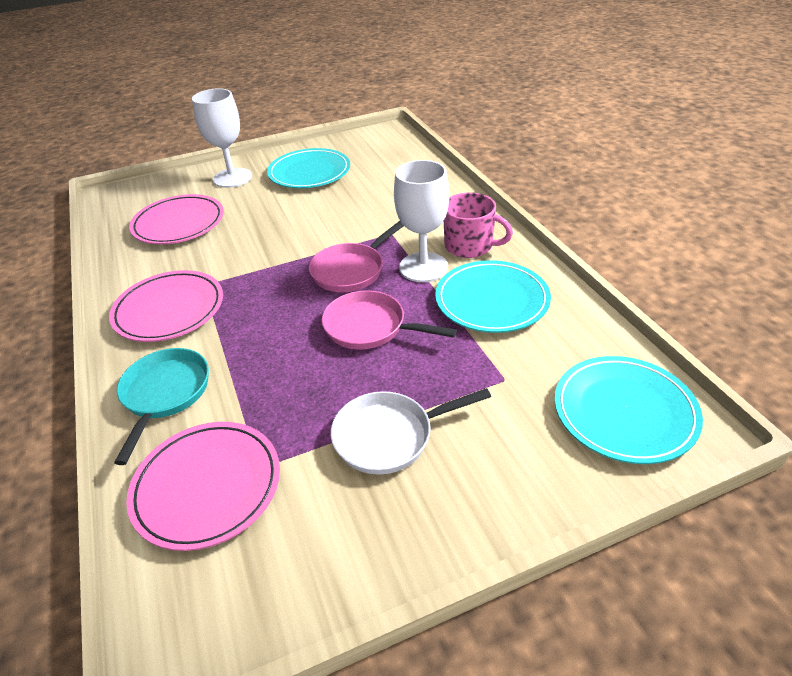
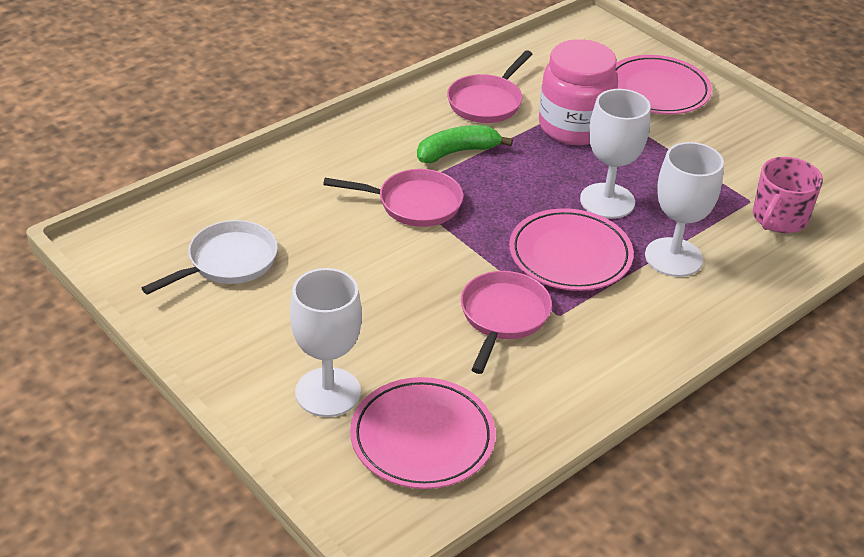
green banana: none = 0 -> [417,125,513,163] = 1
pink jar: none = 0 -> [539,39,618,145] = 1
pink pan: [309,221,404,292] [322,290,457,350] = 2 -> [323,169,463,227] [447,50,532,123] [461,271,552,374] = 3
turquoise pan: [114,348,209,465] = 1 -> none = 0
turquoise plate: [267,148,350,188] [435,260,551,333] [554,356,703,464] = 3 -> none = 0
white goblet: [192,88,252,188] [394,160,449,282] = 2 -> [290,268,362,417] [580,89,651,219] [645,142,724,277] = 3

